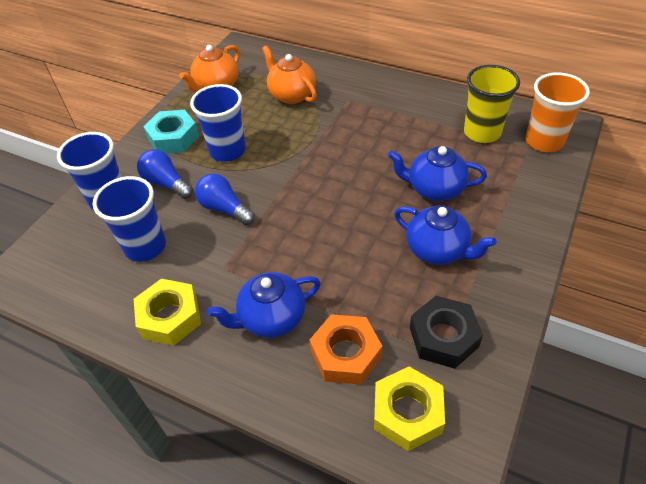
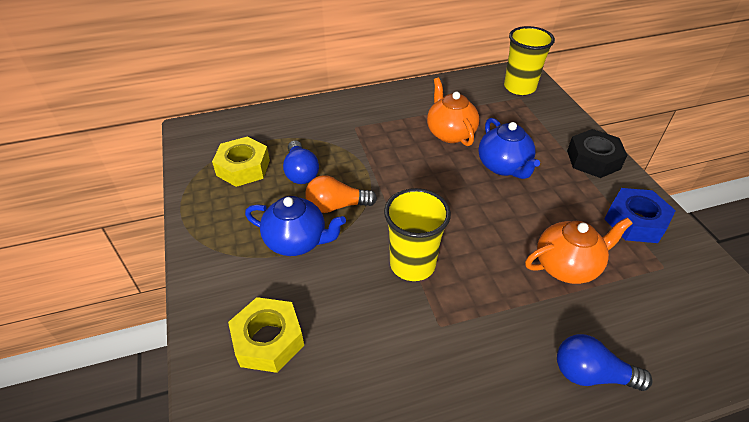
blue cup: [57,132,122,211] [93,176,166,262] [190,84,246,162] = 3 -> none = 0
blue nut: none = 0 -> [605,188,676,243] = 1
blue teapot: [207,272,321,338] [388,146,487,201] [394,205,496,265] = 3 -> [245,196,346,256] [478,118,540,179] = 2
orange cup: [526,72,590,152] = 1 -> none = 0
orange light bulb: none = 0 -> [305,175,377,213] = 1
orange nut: [310,314,382,385] = 1 -> none = 0
turquoise nut: [144,110,199,154] = 1 -> none = 0
yellow cup: [464,65,520,143] = 1 -> [384,188,451,281] [504,26,555,95] = 2

